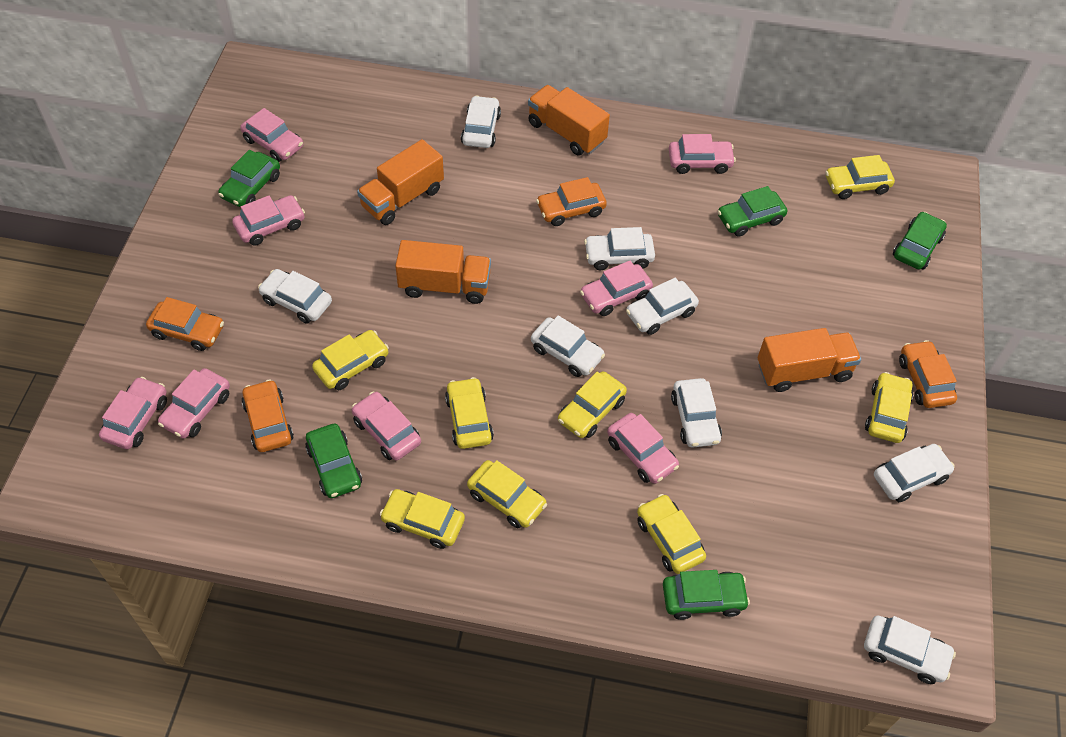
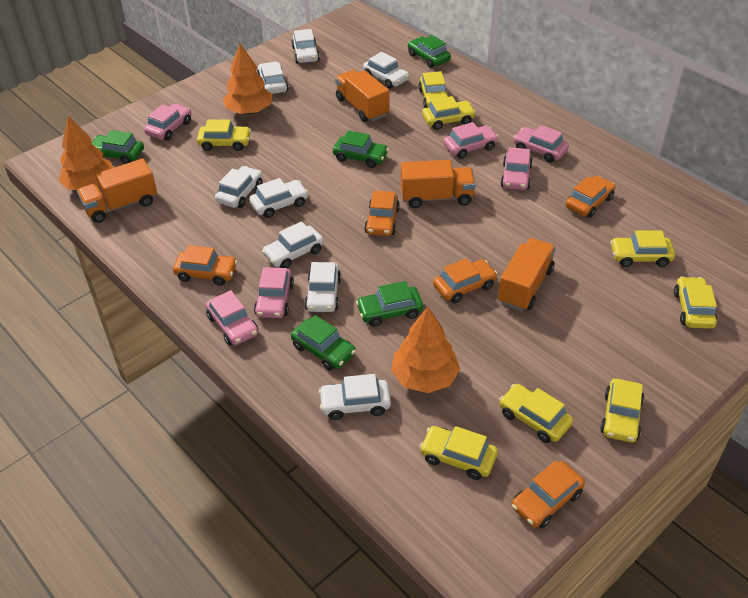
orange car: [146,297,224,351] [242,379,294,452] [536,177,607,226] [899,340,957,408] = 4 -> [173,245,237,286] [364,190,400,236] [433,258,497,303] [511,460,585,528] [565,175,616,218] = 5
orange tree: none = 0 -> [58,116,113,190] [223,43,273,114] [391,307,460,393] = 3
pink car: [99,377,167,449] [158,368,230,439] [232,195,305,246] [240,108,303,162] [352,392,421,461] [580,261,653,316] [607,413,679,484] [669,134,736,174] = 8 -> [144,104,191,141] [206,290,258,346] [254,267,294,318] [443,122,499,159] [500,147,533,190] [513,125,569,163] = 6

